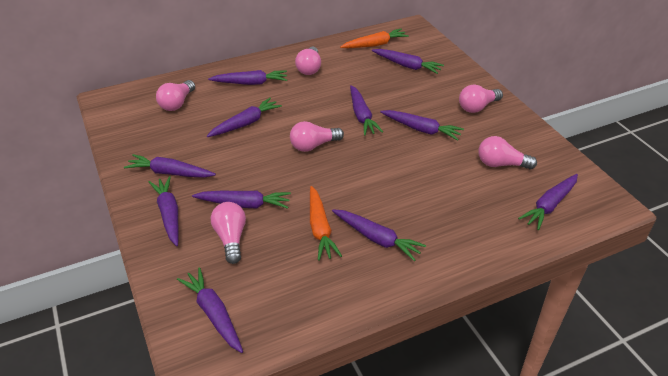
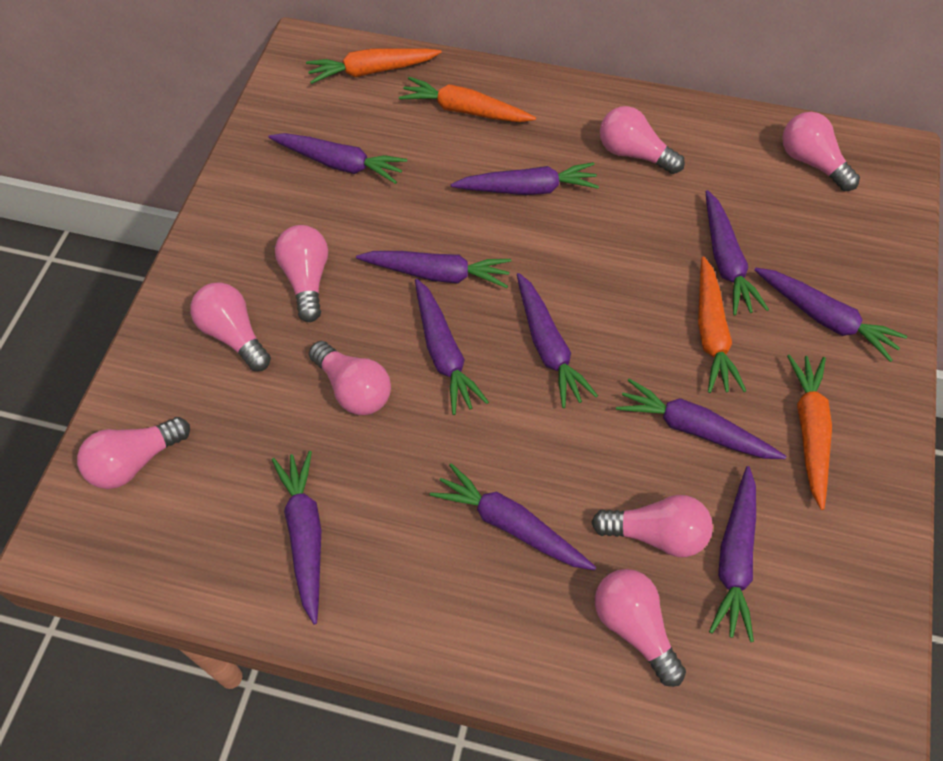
orange carrot: [310,186,342,261] [340,29,409,48] = 2 -> [306,48,442,84] [399,77,536,122] [698,256,746,393] [787,354,832,510] = 4
pink light bulb: [156,80,195,111] [211,202,246,264] [290,121,344,152] [295,47,321,75] [459,85,503,113] [478,136,537,169] = 6 -> [77,417,190,489] [190,282,271,371] [275,225,328,322] [309,341,391,415] [592,495,713,557] [595,569,686,687] [600,106,685,174] [782,112,860,191] = 8

